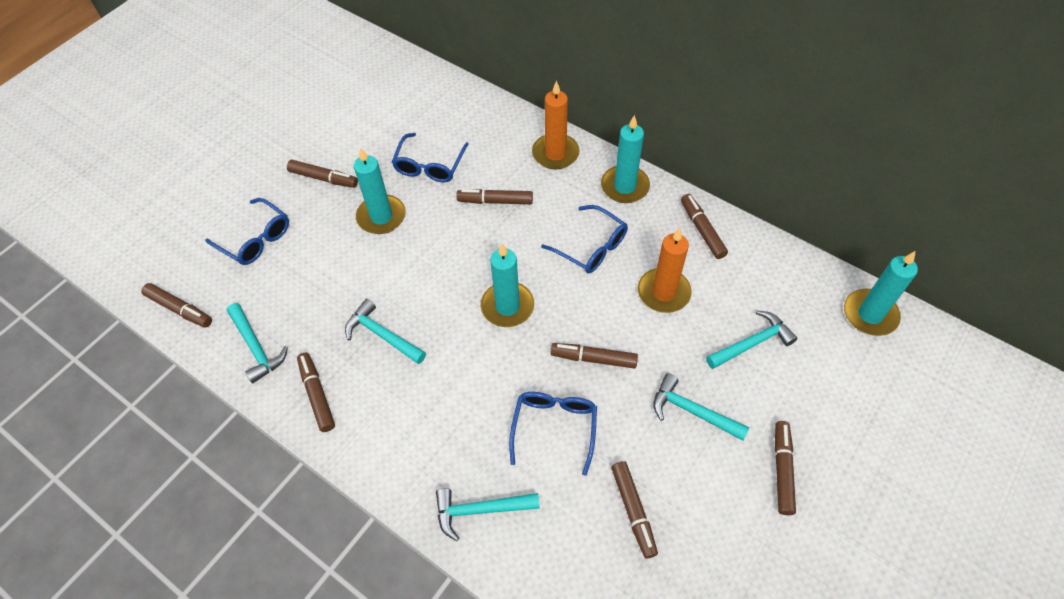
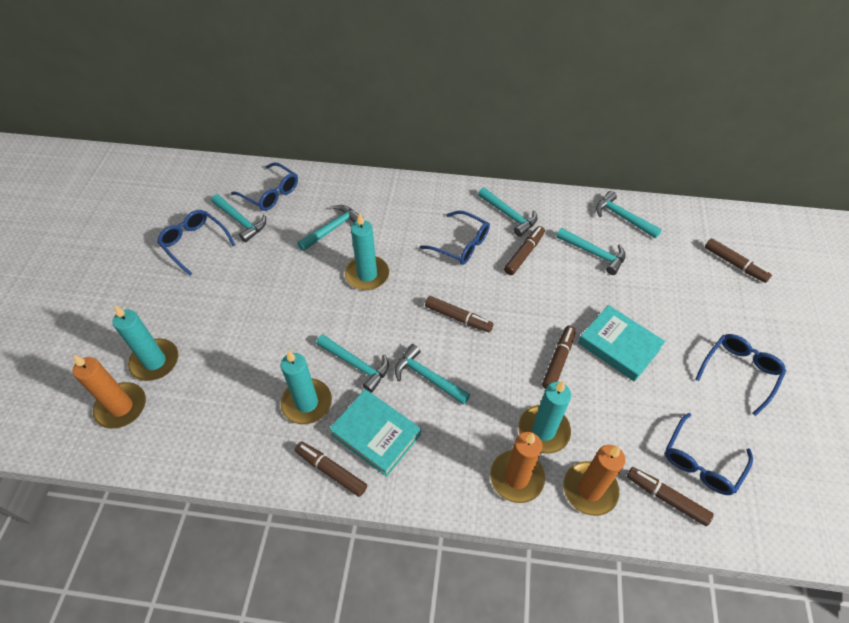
blue glasses: [205,198,289,265] [392,133,469,182] [509,392,597,476] [541,205,628,274] = 4 -> [157,210,235,275] [231,162,298,211] [420,211,490,265] [665,413,753,495] [695,334,786,416] = 5
brown marker: [141,283,212,328] [287,160,358,188] [297,353,335,432] [457,189,533,204] [551,343,638,369] [611,461,658,559] [681,194,728,259] [774,421,796,515] = 8 -> [295,441,367,497] [425,296,493,332] [504,226,545,275] [542,326,576,389] [627,467,714,526] [705,238,772,283] = 6
orange candle: [532,81,579,169] [638,228,692,313] = 2 -> [72,355,146,429] [490,432,545,503] [563,445,626,516] = 3
turquoise book: none = 0 -> [329,389,421,477] [578,305,665,382] = 2
turquoise hammer: [227,303,288,384] [345,299,426,364] [436,488,540,541] [653,373,749,441] [706,311,797,369] = 5 -> [211,194,266,242] [297,205,364,251] [316,334,389,393] [395,344,470,405] [478,187,538,237] [556,228,626,275] [596,191,662,239] = 7

